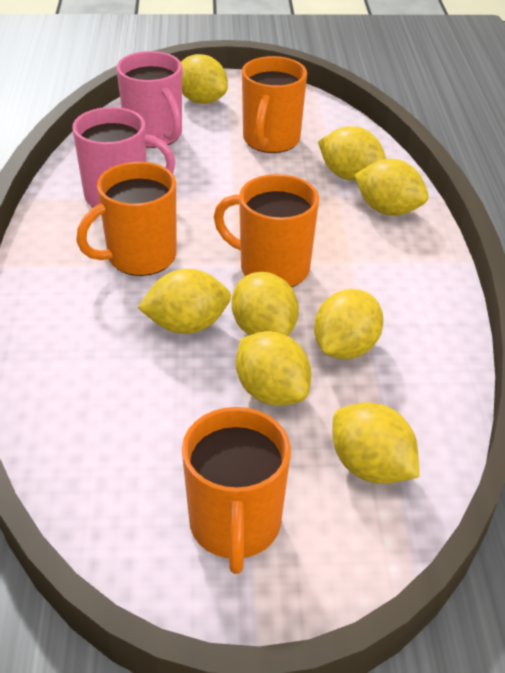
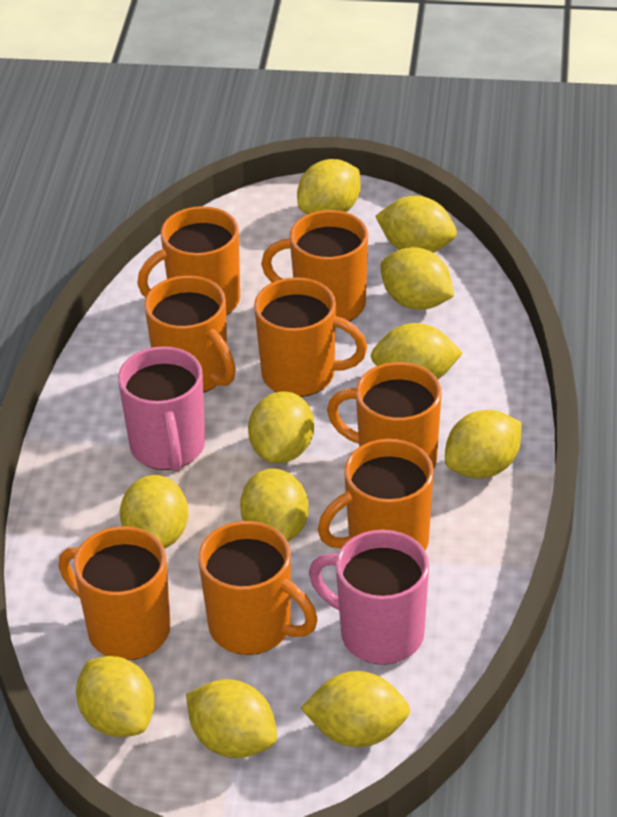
orange mug: [76,162,176,276] [182,407,291,574] [214,174,319,287] [242,56,307,153] = 4 -> [59,526,170,660] [137,206,240,315] [144,275,236,393] [198,521,317,655] [254,277,367,397] [261,210,368,322] [318,439,434,551] [327,362,442,469] = 8
yellow lemon: [138,269,231,334] [181,54,228,104] [232,272,299,336] [236,331,311,406] [314,289,384,359] [318,126,386,181] [332,402,419,484] [355,159,428,216] = 8 -> [76,656,155,737] [120,475,188,549] [186,679,277,758] [240,468,309,541] [248,391,314,463] [297,159,361,214] [301,671,410,747] [371,323,463,379] [375,196,457,253] [381,247,454,310] [445,410,522,478] = 11

